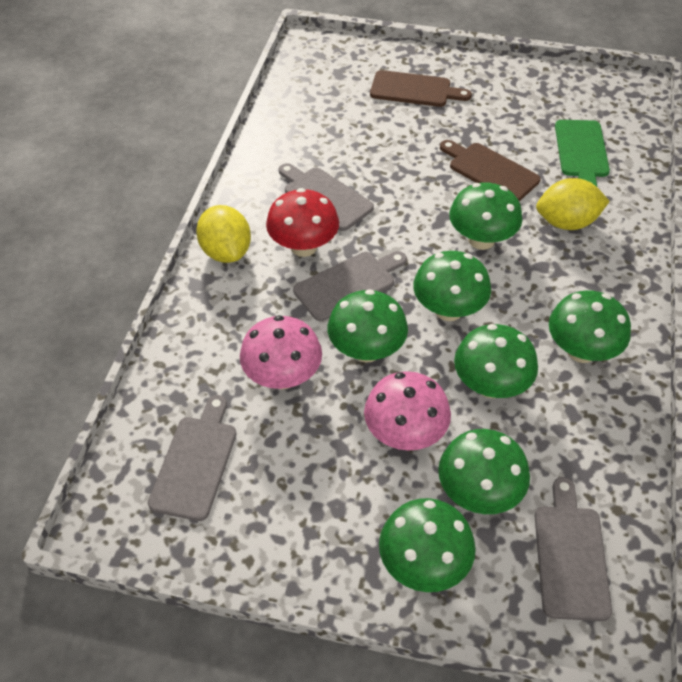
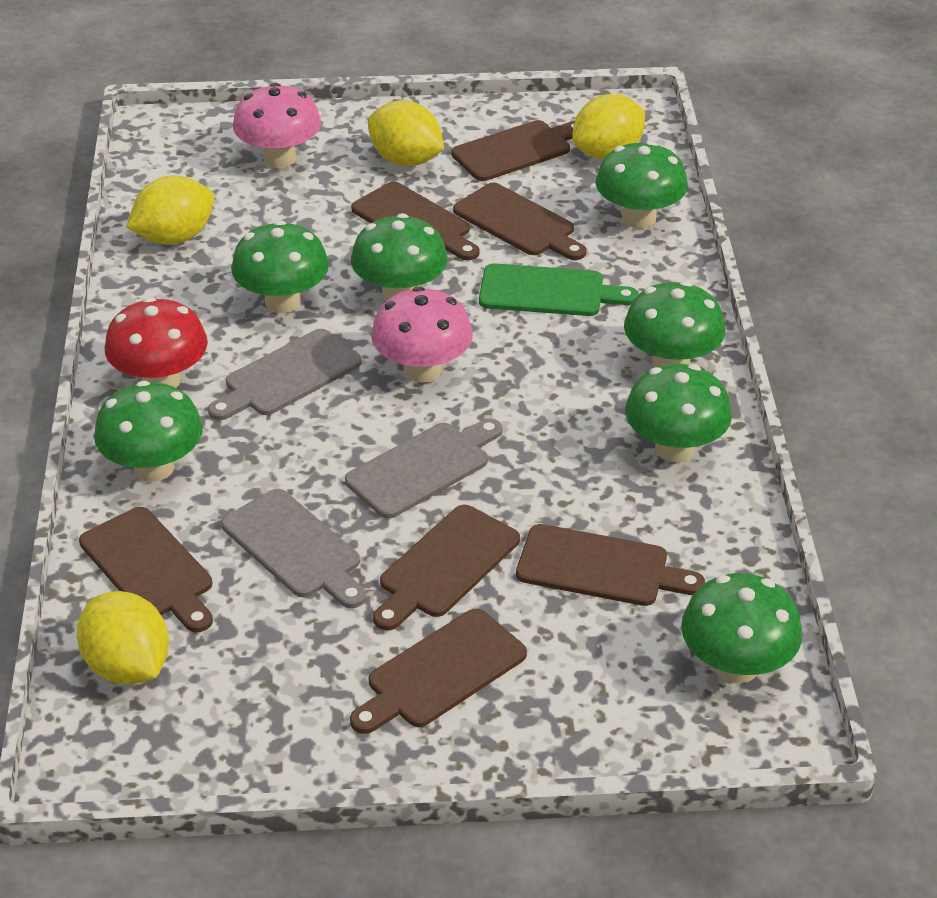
brown cutting board: [370,70,472,107] [440,140,541,201] = 2 -> [79,507,213,632] [350,608,527,734] [351,182,480,260] [373,505,520,630] [451,120,575,181] [453,183,587,260] [516,524,705,606] = 7
grey cutting board: [148,395,237,521] [279,163,374,231] [293,251,407,321] [535,477,612,621] = 4 -> [208,329,362,420] [221,489,366,608] [345,418,503,519] = 3
yellow lemon: [196,205,251,263] [536,178,610,230] = 2 -> [77,591,169,685] [126,176,214,245] [368,100,444,166] [572,94,645,159] = 4

